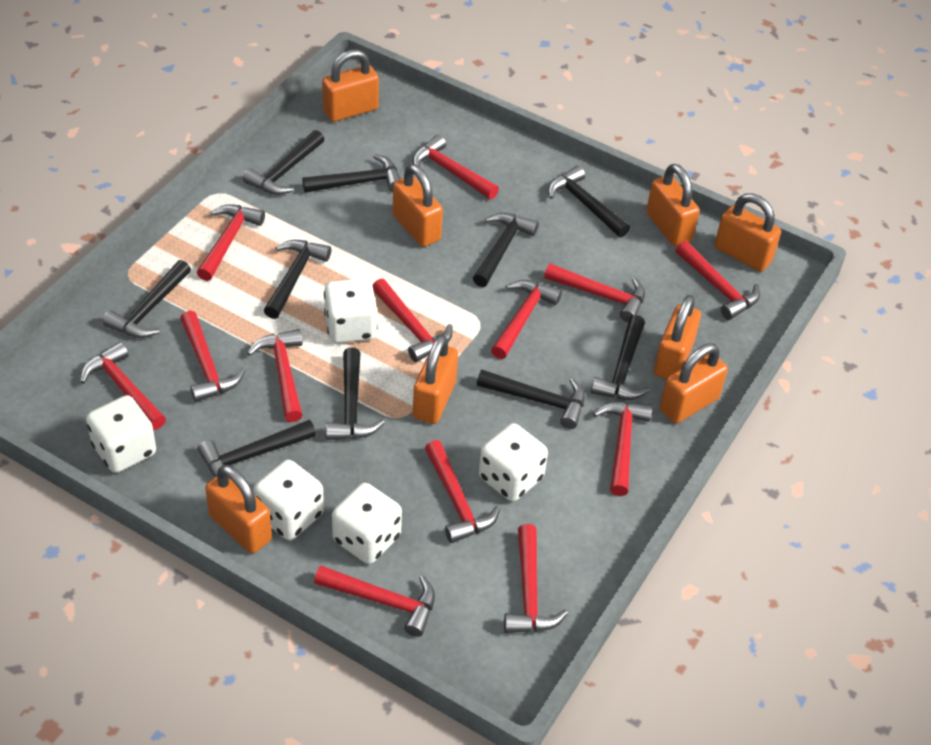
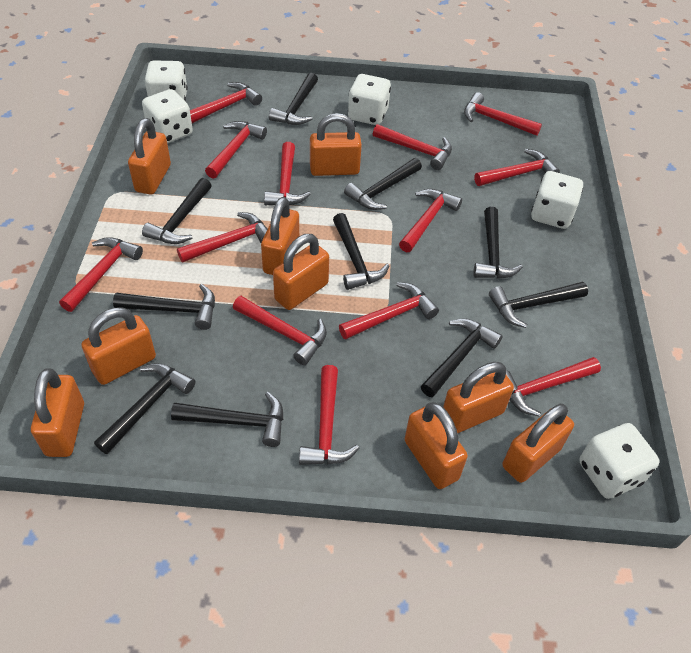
orange padlock: [205,465,272,554] [322,49,379,122] [392,164,443,247] [413,335,458,424] [646,164,700,246] [654,295,701,379] [660,343,728,423] [715,193,781,272] = 8 -> [31,368,84,457] [81,308,156,385] [128,118,171,194] [261,197,299,275] [273,234,329,310] [310,113,362,176] [405,402,468,489] [443,362,514,434] [503,404,574,483] = 9

